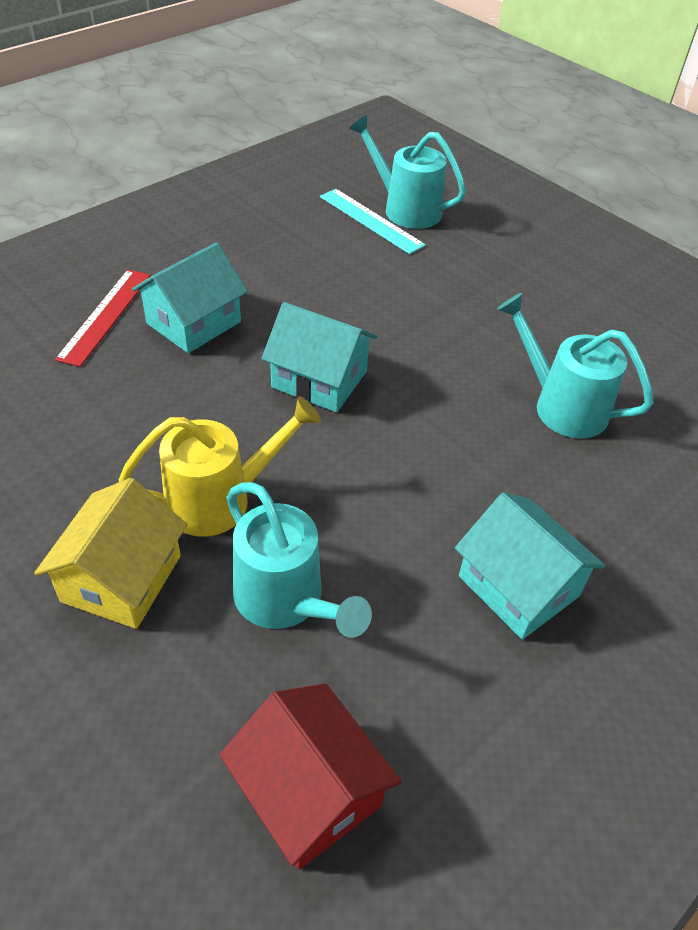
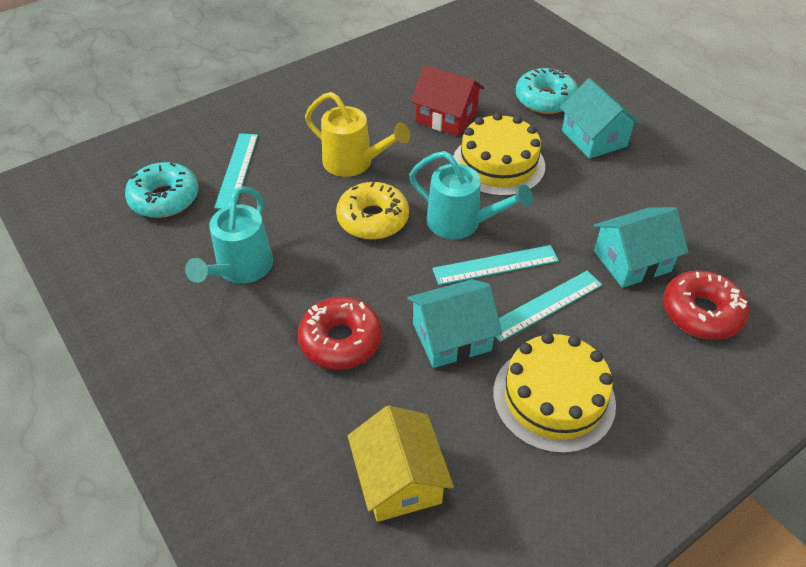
red donut: none = 0 -> [298,297,382,370] [663,270,749,340] = 2
red ruler: [55,270,151,367] = 1 -> none = 0
turquoise donut: none = 0 -> [125,162,199,218] [516,68,578,114] = 2
turquoise ruler: [320,189,426,254] = 1 -> [214,134,258,209] [432,245,559,285] [495,271,602,342] = 3
turquoise watering can: [227,482,372,638] [349,115,466,229] [497,293,654,438] = 3 -> [185,186,273,284] [409,151,533,239] = 2
yellow cake: none = 0 -> [453,112,545,196] [493,333,616,454] = 2
yellow donut: none = 0 -> [336,182,409,240] = 1

